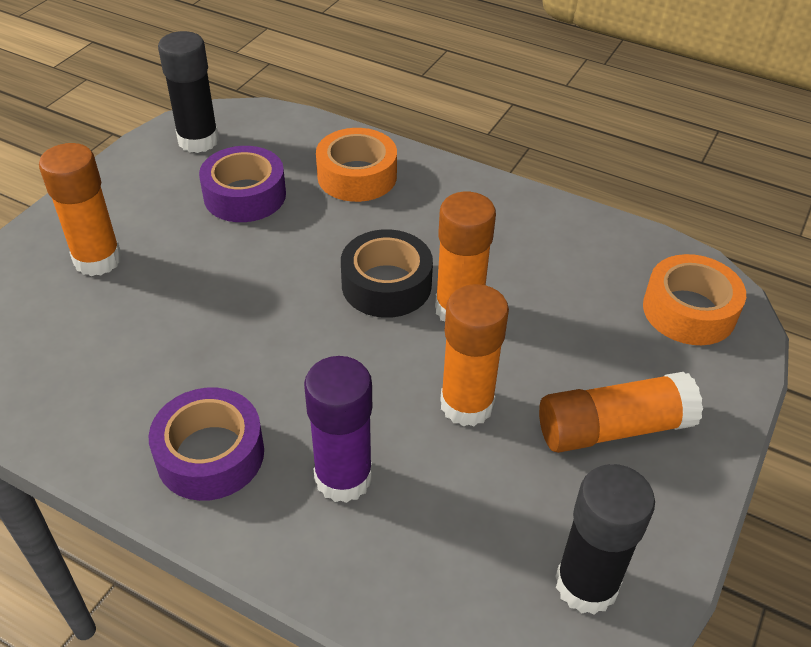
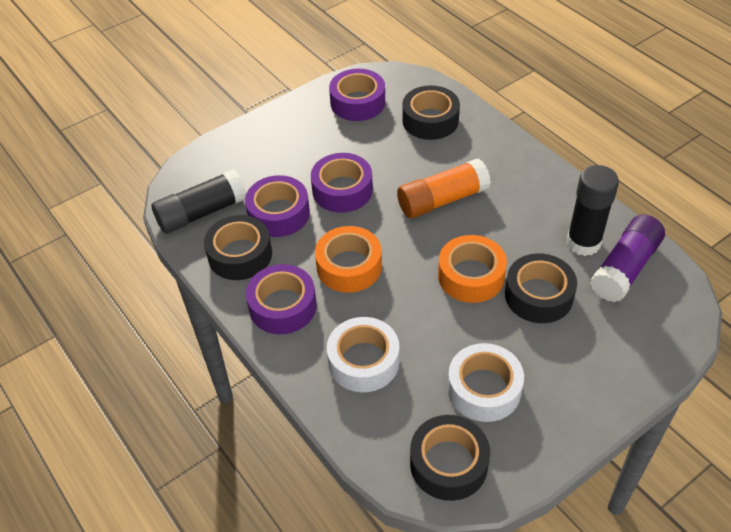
black tape: [341,229,433,318] = 1 -> [204,215,272,280] [402,85,460,140] [410,415,490,501] [505,253,577,323] = 4
orange glue stick: [39,143,122,276] [435,192,496,321] [440,284,509,426] [539,372,703,453] = 4 -> [397,159,491,218] = 1
purple tape: [149,388,264,501] [199,146,286,222] = 2 -> [245,175,310,237] [246,264,317,334] [311,153,373,213] [329,69,385,121] = 4
white tape: none = 0 -> [327,317,400,392] [447,343,524,422] = 2

